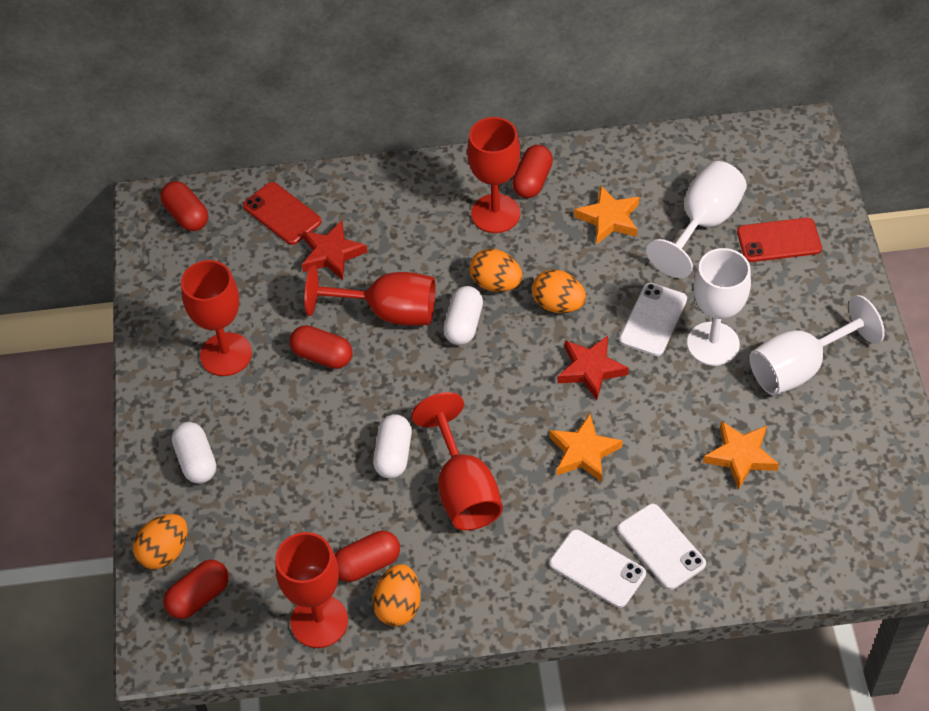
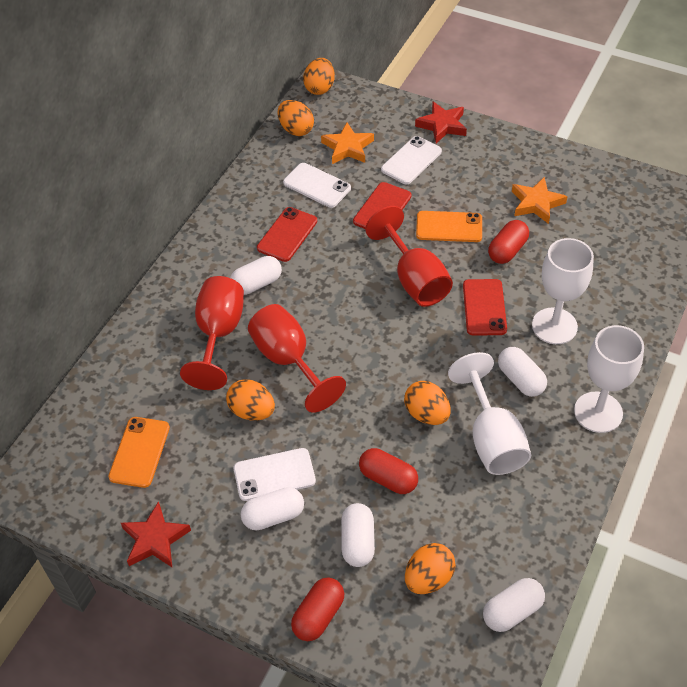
orange egg: [133,514,187,569] [373,564,421,627] [470,249,523,292] [532,269,586,313] = 4 -> [226,379,275,421] [278,100,314,136] [303,58,335,95] [404,381,451,425] [405,543,456,594] = 5
orange phone: none = 0 -> [108,417,170,488] [416,211,482,242] = 2
orange star: [549,414,623,482] [574,186,639,245] [703,421,779,490] = 3 -> [321,122,374,164] [512,177,568,224] = 2
red capsule: [161,181,208,231] [163,560,229,619] [290,325,352,369] [335,531,400,582] [512,145,553,198] = 5 -> [291,578,344,641] [359,448,418,494] [488,220,529,264] = 3
red goblet: [181,260,252,376] [275,532,348,648] [305,265,435,326] [412,392,503,531] [467,117,520,233] = 5 -> [180,276,244,390] [248,304,346,413] [365,206,453,307] = 3
red phone: [243,182,322,245] [737,218,822,262] = 2 -> [257,207,317,262] [353,182,411,229] [463,279,507,336] = 3
white capsule: [172,422,216,484] [373,414,412,479] [443,286,483,345] = 3 -> [230,256,282,295] [241,487,304,530] [341,503,375,567] [483,578,545,632] [498,347,547,397] = 5

